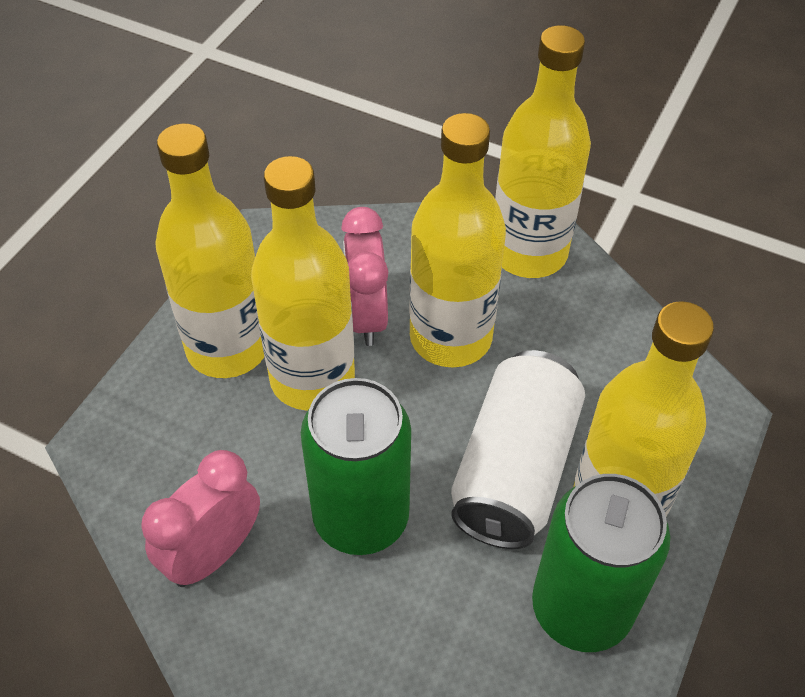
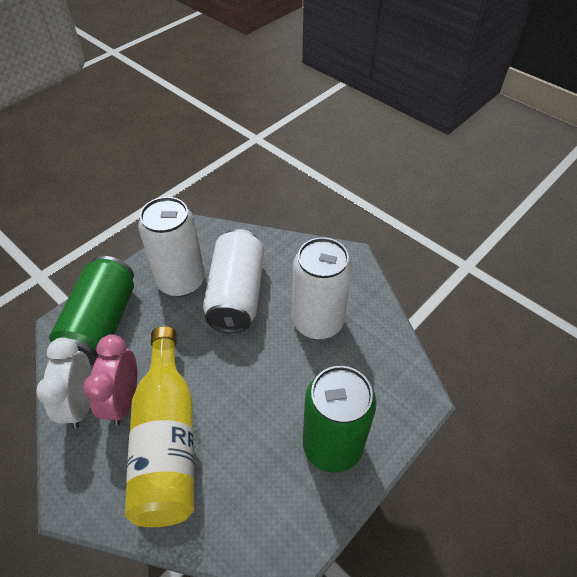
pink clock: [141,450,260,587] [341,207,388,346] = 2 -> [83,334,137,425] = 1
white can: [451,350,585,549] = 1 -> [138,197,205,297] [203,229,264,333] [292,237,352,339] = 3
white clock: none = 0 -> [36,337,92,429] = 1
yellow bottle: [155,123,264,378] [251,156,355,410] [409,113,506,367] [495,25,591,278] [573,301,714,517] = 5 -> [125,326,194,527] = 1

